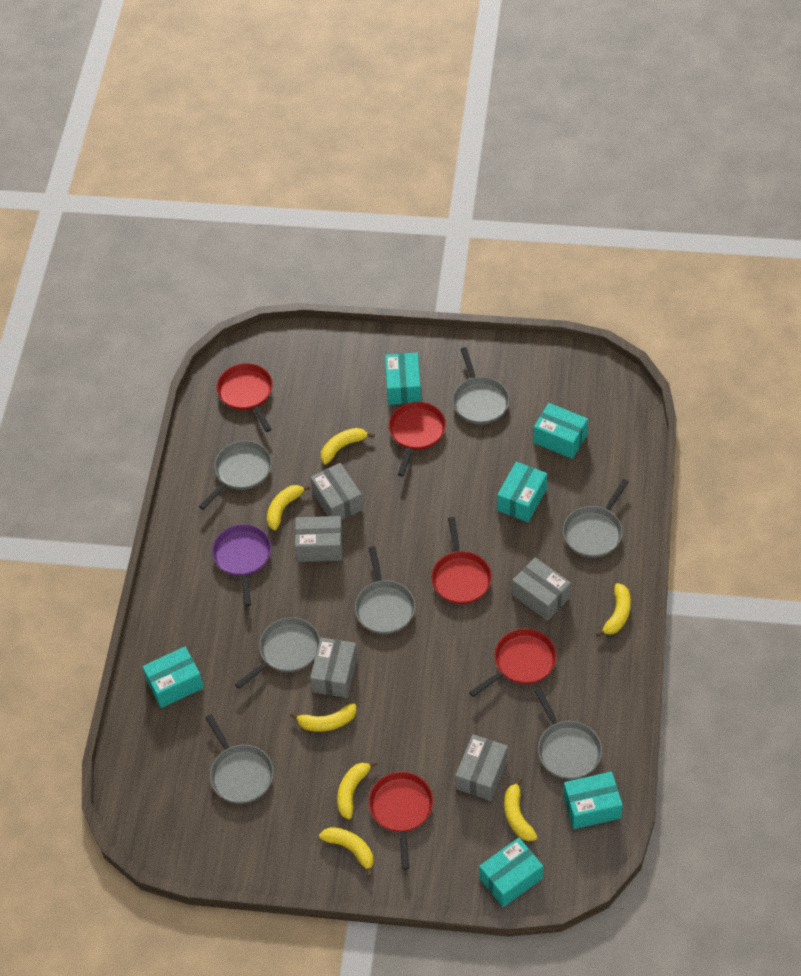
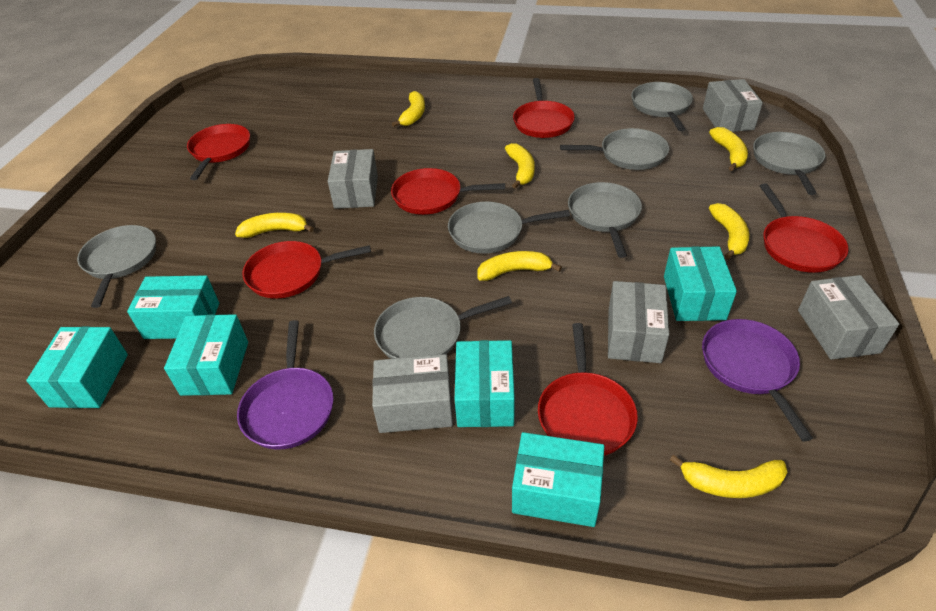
purple pan: [212,524,271,606] = 1 -> [237,320,334,450] [702,319,813,442] = 2
red pan: [217,363,273,432] [369,772,433,870] [389,402,446,477] [431,517,492,604] [469,629,557,697] = 5 -> [187,124,250,180] [242,241,371,299] [391,168,505,215] [513,78,575,138] [538,323,638,456] [760,183,849,273] = 6

